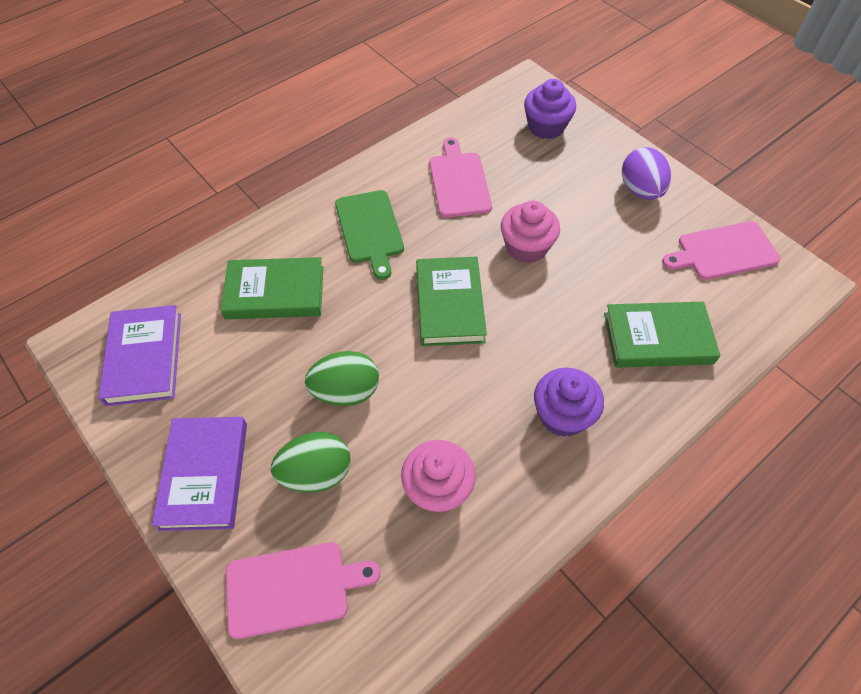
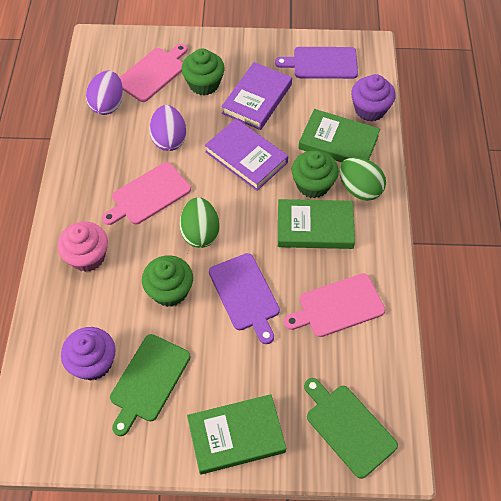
green cupcake: none = 0 -> [142,255,193,307] [181,49,225,95] [292,151,339,198] = 3
green cutting board: [335,190,404,280] = 1 -> [110,334,191,436] [304,378,398,479] = 2
pink cupcake: [401,440,476,513] [501,201,560,263] = 2 -> [58,222,108,272] = 1
purple cutting board: none = 0 -> [209,253,280,344] [275,47,358,79] = 2
purple egg: [622,147,671,200] = 1 -> [86,71,123,115] [149,105,186,151] = 2

